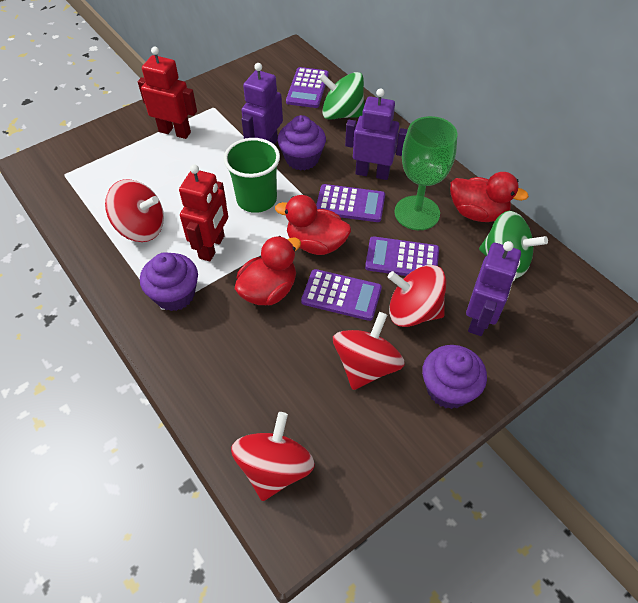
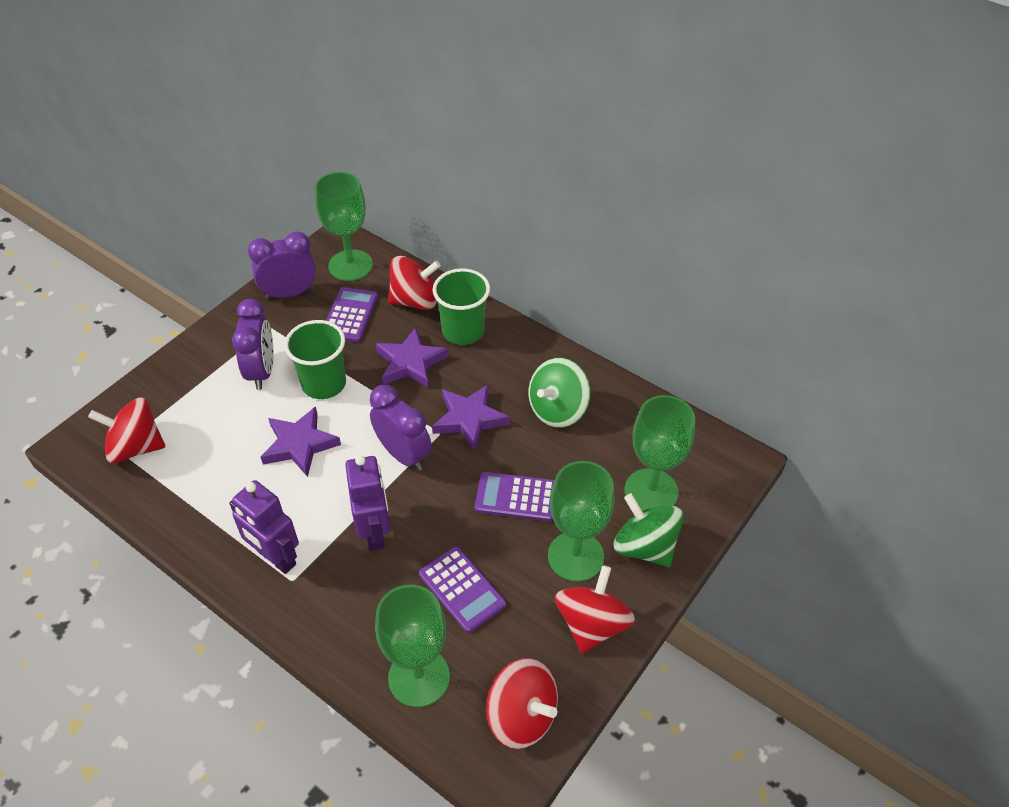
green cup: [224,138,280,213] = 1 -> [284,320,346,399] [433,269,490,345] = 2
green goblet: [394,116,458,230] = 1 -> [315,172,373,281] [375,585,450,707] [548,461,615,582] [625,395,695,511] = 4
purple calculator: [286,67,329,108] [301,269,382,321] [316,184,385,222] [365,236,439,276] = 4 -> [326,287,378,342] [419,546,506,633] [475,472,555,521] = 3
purple clock: none = 0 -> [232,299,274,390] [248,231,316,299] [370,385,432,471] = 3
purple cupcake: [140,252,198,311] [278,115,326,171] [422,345,487,409] = 3 -> none = 0
purple robot: [241,63,283,145] [345,88,408,180] [466,241,521,336] = 3 -> [229,480,299,574] [345,455,390,551] = 2
purple star: none = 0 -> [261,407,341,477] [376,327,448,388] [432,384,509,451] = 3
red duck: [235,236,301,305] [275,195,351,255] [450,172,529,222] = 3 -> none = 0
red robot: [138,47,197,139] [179,165,228,261] = 2 -> none = 0

